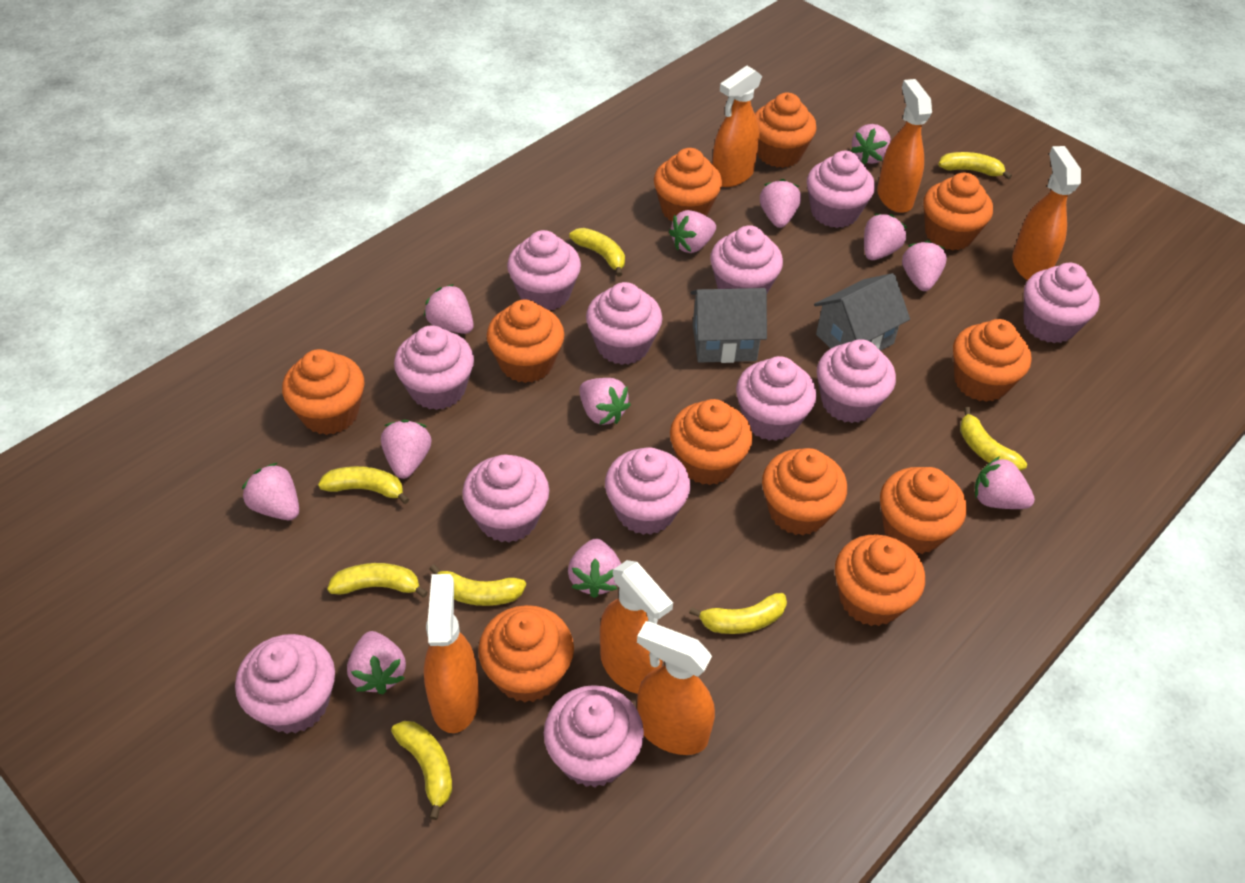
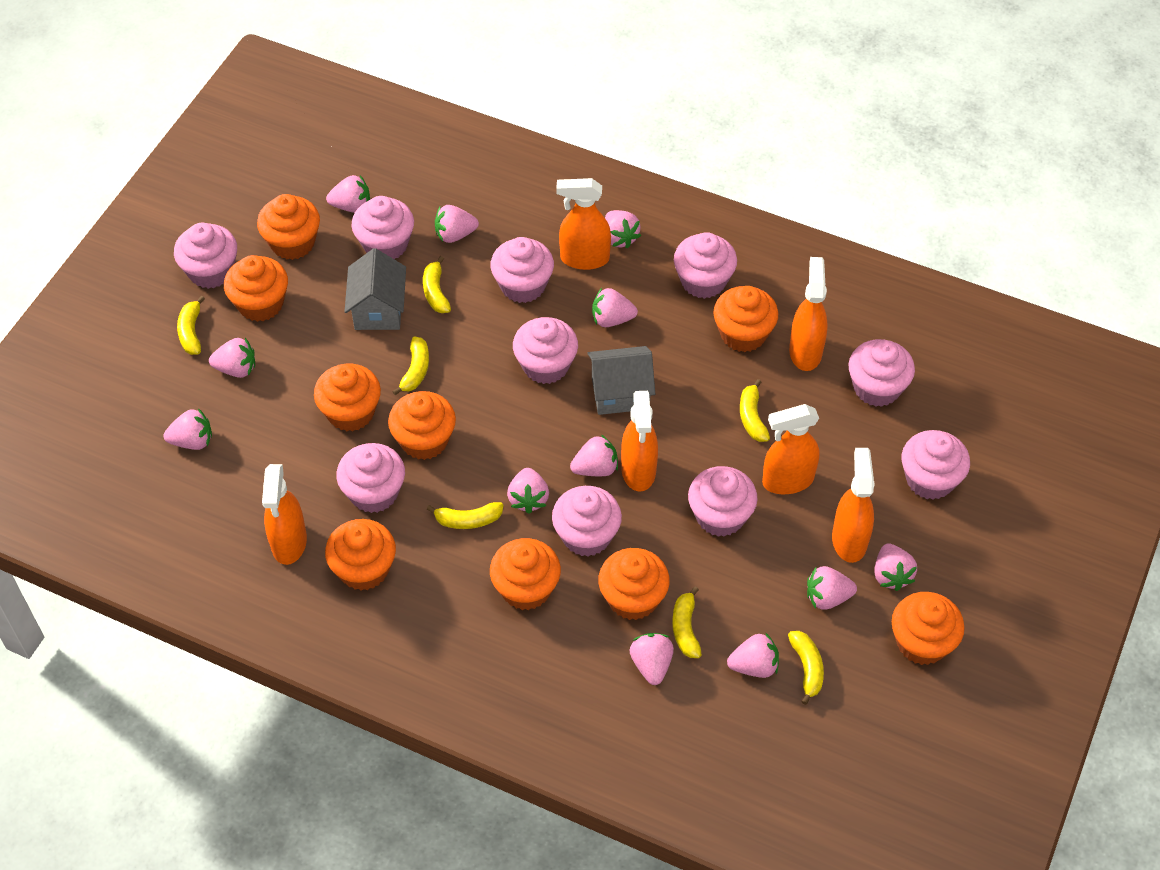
orange cupcake: [282,349,365,435] [478,605,574,703] [487,299,564,383] [654,148,722,222] [670,399,753,485] [755,92,817,168] [762,448,847,535] [835,534,925,626] [880,467,967,554] [923,172,993,250] [953,319,1032,402] = 11 -> [224,255,288,322] [257,194,320,260] [314,364,381,432] [325,519,396,591] [388,391,456,460] [490,538,561,610] [598,548,670,620] [713,286,778,352] [892,592,965,665] = 9
pink cupcake: [235,634,335,734] [394,325,474,410] [462,455,549,543] [507,230,581,311] [544,685,644,788] [586,282,662,365] [605,447,691,535] [710,225,783,293] [736,356,816,441] [807,151,875,228] [817,339,896,423] [1024,263,1100,343] = 12 -> [174,223,237,289] [336,443,405,513] [352,196,414,259] [490,237,554,303] [513,317,578,384] [552,486,622,556] [674,232,737,299] [688,466,758,537] [848,339,915,407] [902,430,970,500] = 10
yellow banana: [318,466,410,504] [327,563,428,598] [391,721,452,820] [429,564,526,606] [569,228,625,277] [689,593,787,634] [938,152,1012,180] [960,407,1027,471] = 8 -> [177,296,205,355] [392,337,429,395] [423,256,451,313] [427,502,504,529] [672,586,702,658] [740,379,770,442] [788,631,824,705] = 7

